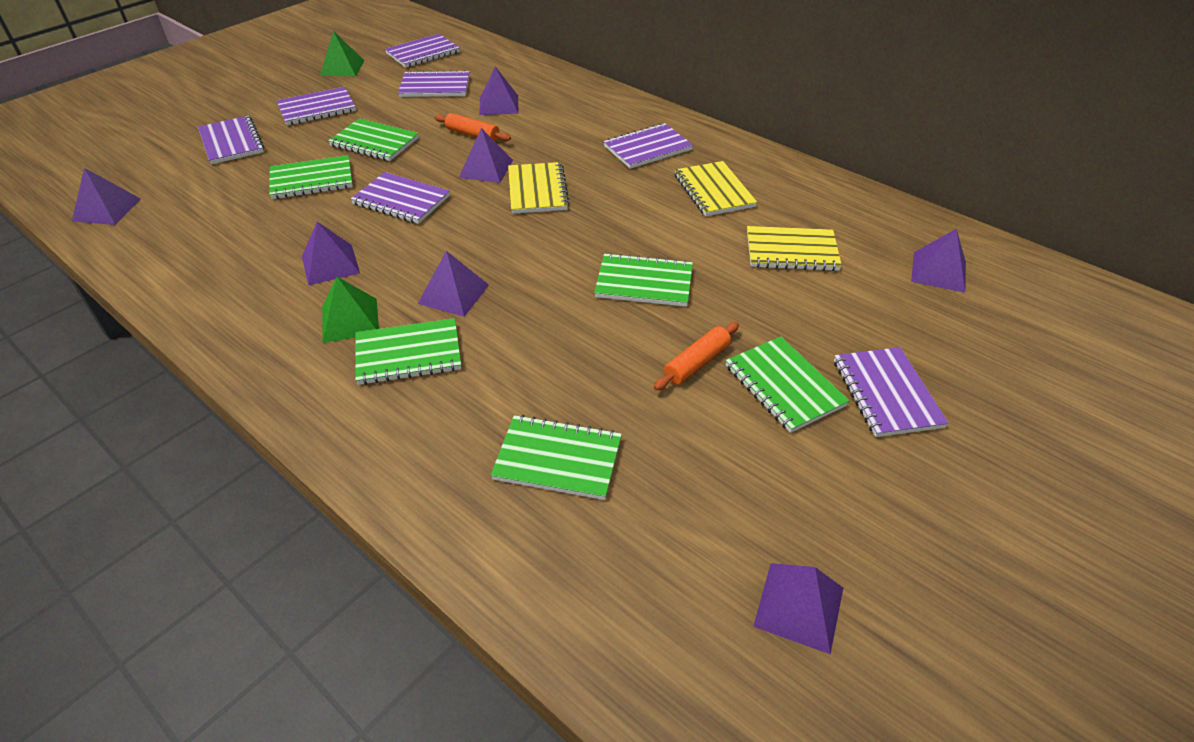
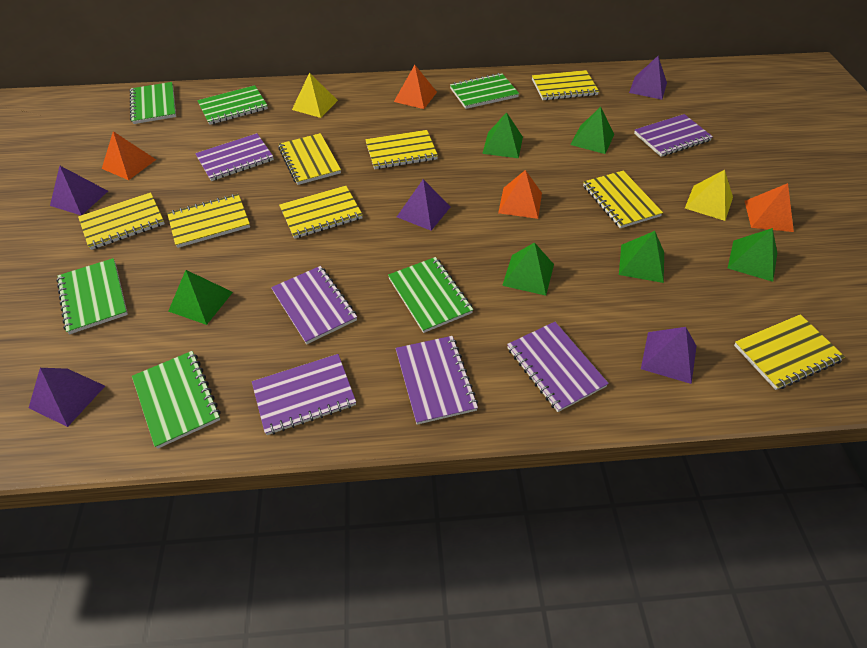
green pyramid: [320,31,365,76] [322,277,379,343] = 2 -> [168,270,233,325] [482,112,523,158] [502,242,554,296] [570,107,615,154] [619,231,664,283] [728,228,777,282] = 6
orange pyramid: none = 0 -> [102,131,156,180] [394,65,437,109] [498,170,542,219] [745,183,794,232] = 4
orange rolling pin: [435,113,511,142] [654,322,739,391] = 2 -> none = 0
purple notebook: [198,116,264,164] [276,87,356,125] [351,172,450,224] [385,34,460,68] [398,70,470,97] [604,123,693,169] [834,347,949,437] = 7 -> [195,133,274,181] [252,354,356,435] [271,266,357,344] [395,336,478,425] [507,322,609,412] [634,114,713,157] = 6
purple pyramid: [72,168,141,225] [302,222,360,285] [418,251,489,317] [459,128,513,183] [479,66,519,115] [753,563,843,654] [911,229,966,293] = 7 -> [29,368,105,427] [50,166,108,215] [397,179,450,231] [629,56,667,100] [641,327,697,384] = 5
yellow notebook: [508,162,569,213] [675,161,757,216] [747,226,842,271] = 3 -> [78,192,165,250] [167,194,250,248] [278,133,341,185] [279,186,363,239] [365,130,438,169] [532,70,599,100] [583,170,663,228] [734,314,845,390] = 8
yellow pyramid: none = 0 -> [292,73,338,118] [685,170,733,221] = 2

